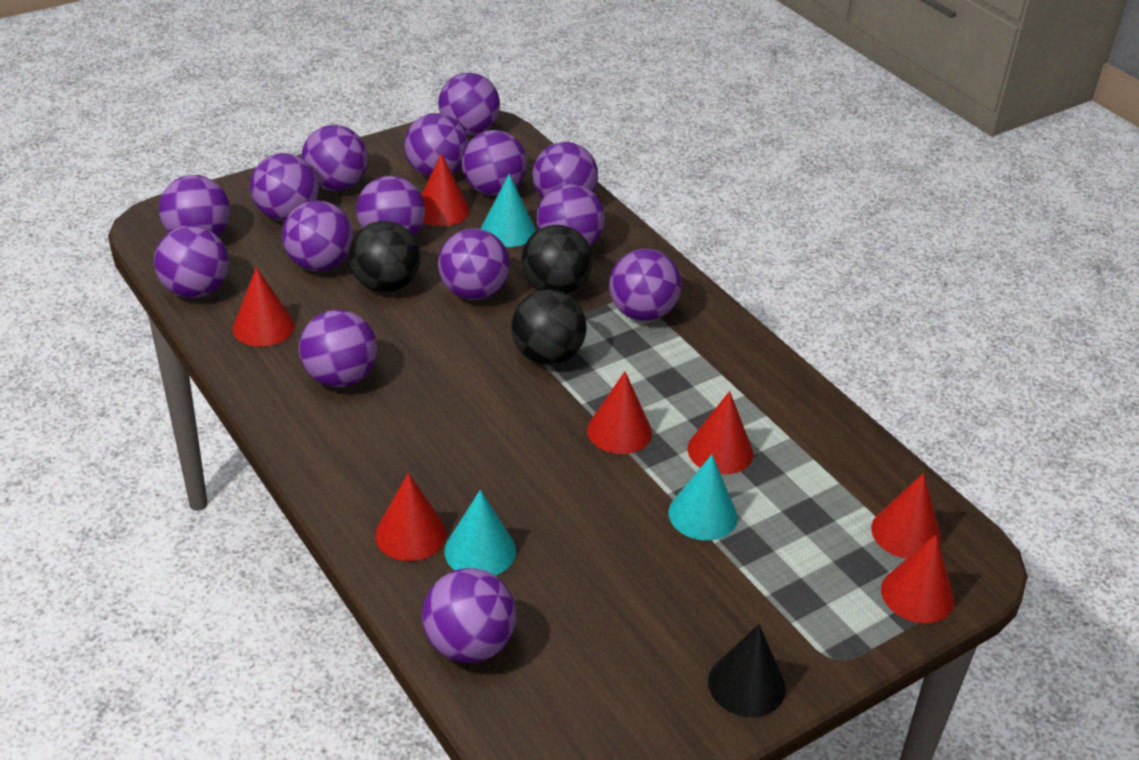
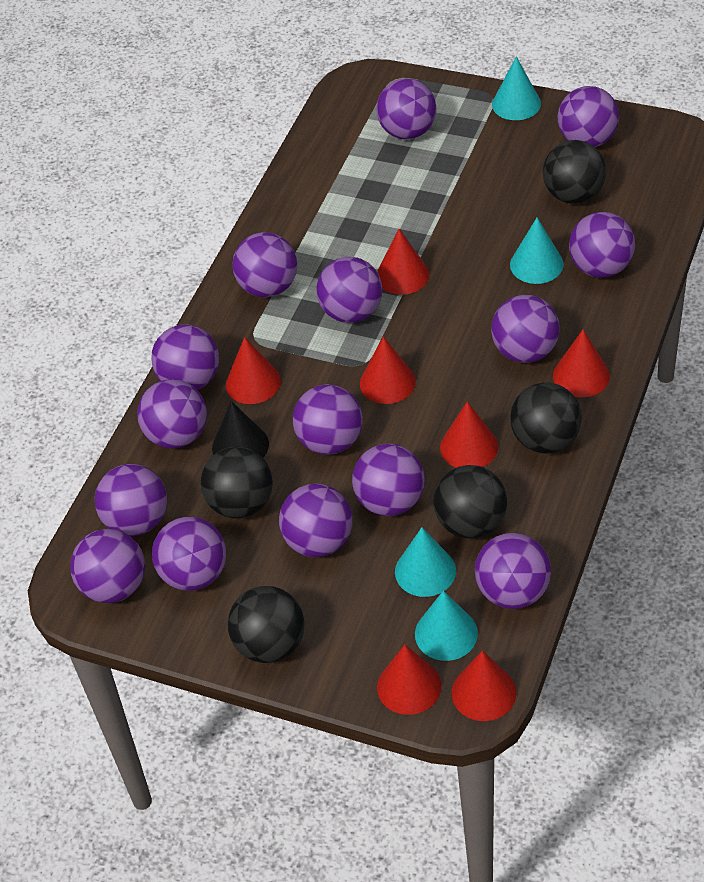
black ball: [349,221,421,293] [511,289,587,365] [521,225,592,294] = 3 -> [201,446,273,519] [228,586,304,663] [434,465,507,539] [510,382,582,453] [543,140,606,204] = 5
turquoise cone: [444,489,516,576] [481,174,536,247] [668,454,738,540] = 3 -> [395,527,456,597] [415,590,478,661] [492,56,541,120] [510,218,564,284] = 4

